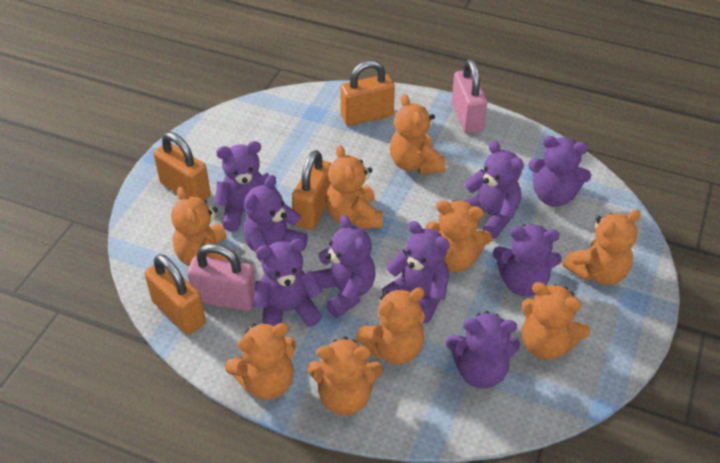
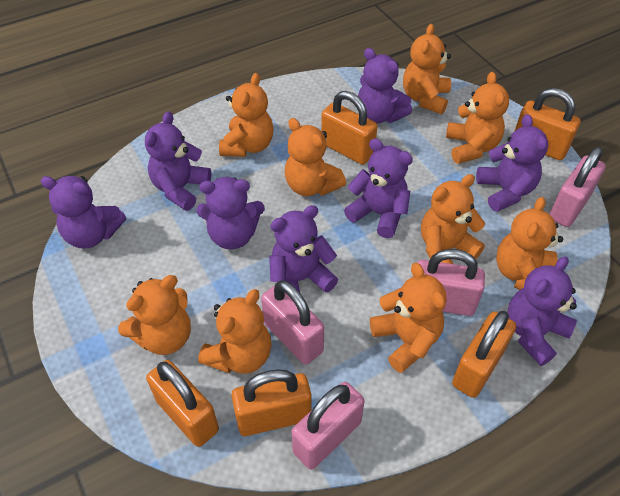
orange padlock: [144,254,206,335] [153,132,211,200] [292,150,332,230] [340,60,395,126] = 4 -> [146,360,219,447] [232,369,311,436] [321,91,377,165] [452,311,516,398] [515,88,581,160] = 5
pink padlock: [187,244,255,311] [452,59,487,134] = 2 -> [261,280,324,365] [291,382,365,469] [417,249,485,316] [550,147,606,227] = 4
purple teddy bear: [214,141,277,232] [244,175,308,263] [253,239,323,327] [312,215,376,318] [382,221,450,323] [446,311,520,389] [464,141,524,239] [493,224,562,296] [528,136,591,207] = 9 -> [41,176,126,249] [145,111,211,211] [196,177,265,249] [269,205,338,293] [344,138,413,238] [358,48,412,123] [476,114,548,212] [507,256,577,366] = 8

